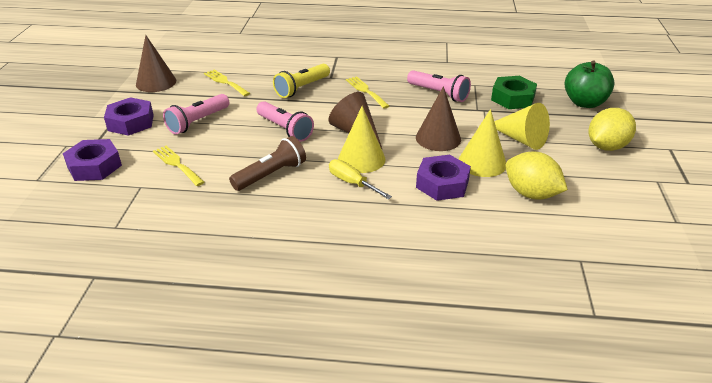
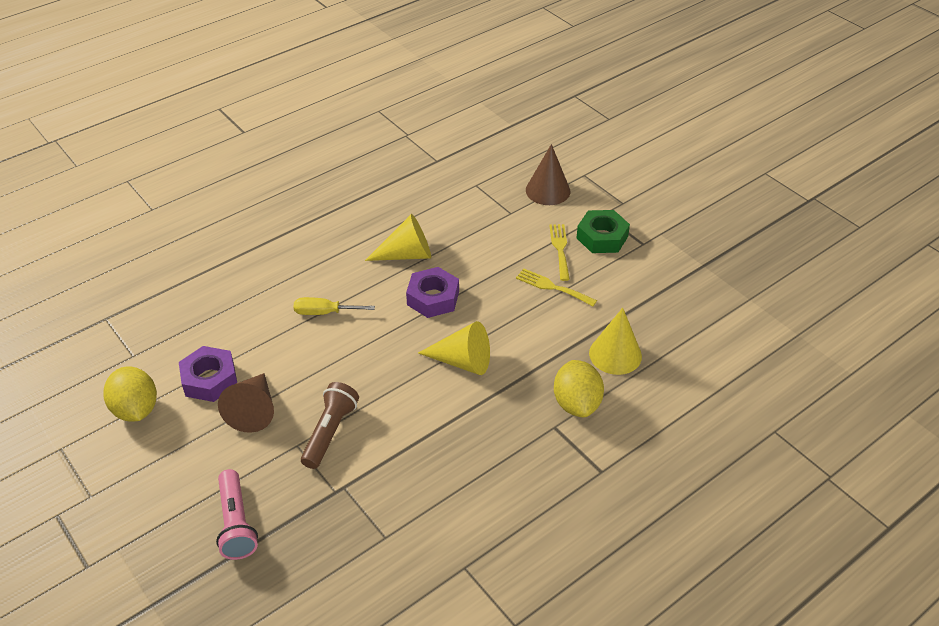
brown cone: [136,35,176,92] [329,92,382,149] [416,86,461,151] = 3 -> [218,373,274,433] [526,144,570,205] = 2
green apple: [565,61,615,108] = 1 -> none = 0
pink flashlight: [163,94,229,134] [256,101,314,142] [407,70,471,102] = 3 -> [216,469,258,560] = 1
purple nut: [63,139,122,181] [104,97,154,136] [416,155,471,201] = 3 -> [179,346,237,402] [406,267,459,318] = 2
yellow flashlight: [273,64,330,98] = 1 -> none = 0
yellow fork: [153,146,204,186] [204,69,250,96] [346,76,389,109] = 3 -> [516,268,597,306] [549,224,570,281] = 2

